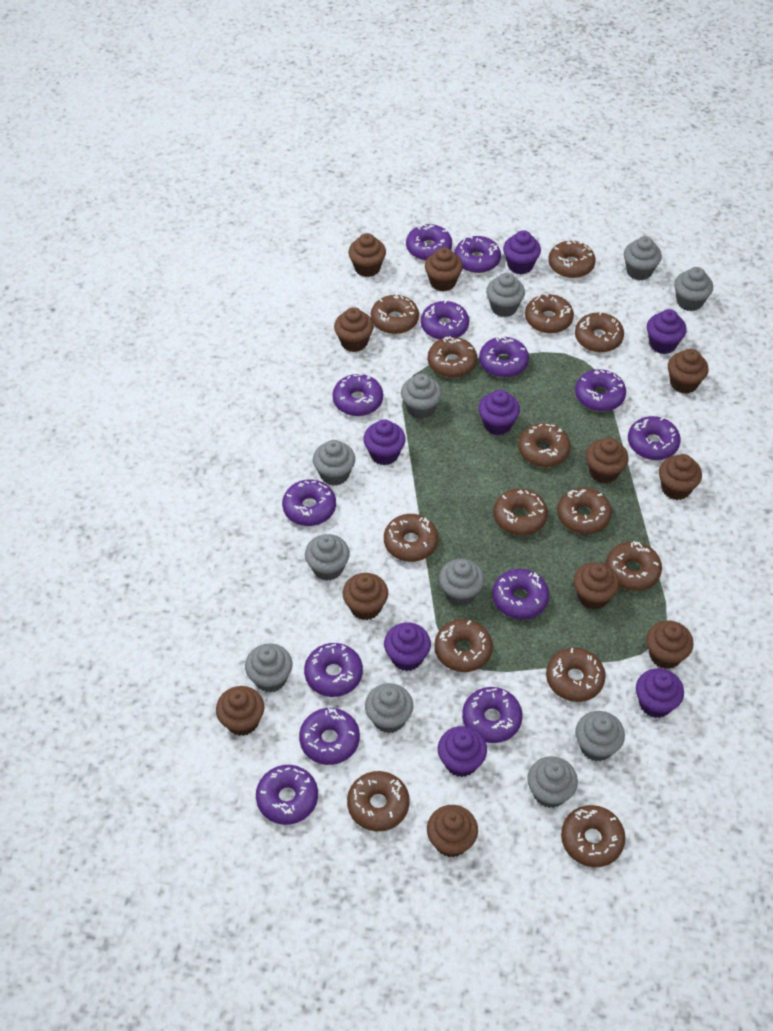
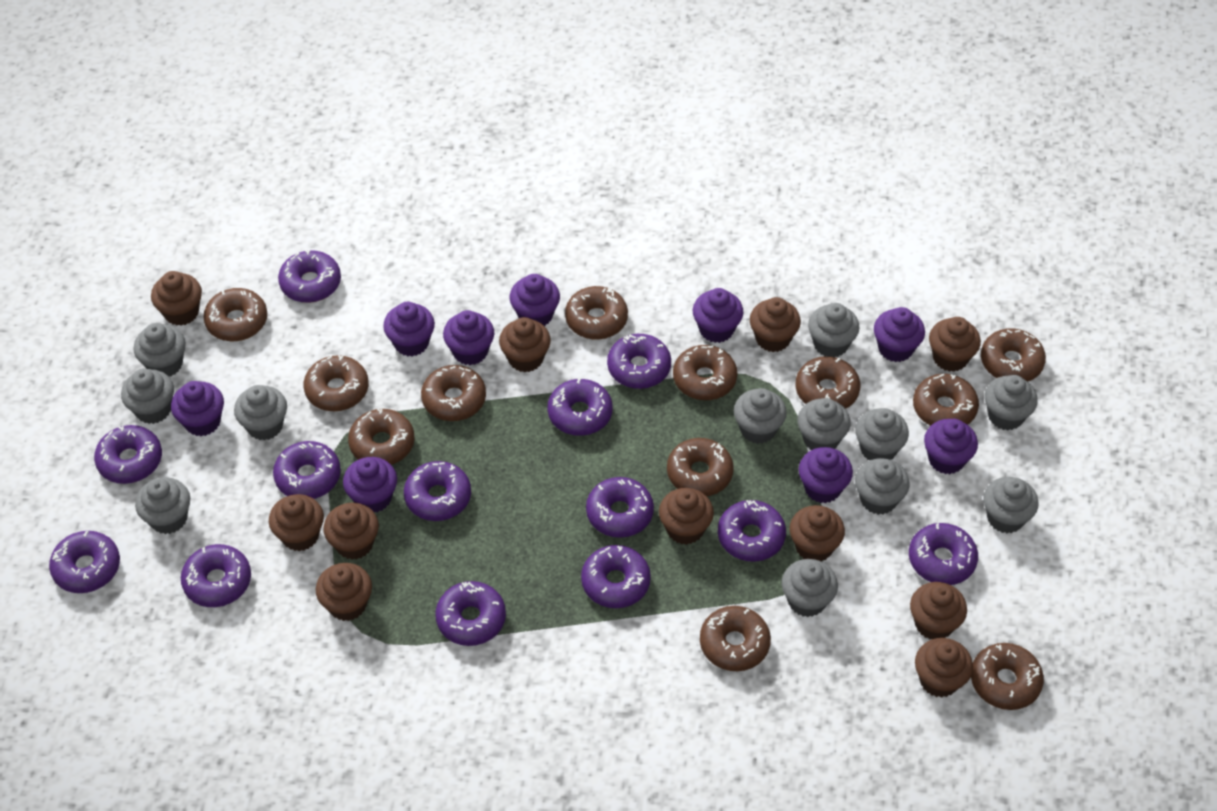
brown donut: [347,771,410,831] [371,295,419,334] [384,514,438,562] [428,336,477,378] [434,619,493,672] [493,489,548,535] [518,423,571,467] [525,294,574,333] [546,647,606,702] [548,241,596,278] [557,487,612,534] [561,805,625,867] [575,312,624,352] [606,541,662,591] = 14 -> [203,288,267,341] [303,355,369,411] [348,409,415,465] [421,365,486,421] [565,286,628,340] [667,438,734,496] [673,345,737,400] [700,606,771,671] [795,356,860,409] [913,374,979,426] [971,643,1044,710] [981,328,1046,382] = 12
grey cupcake: [245,643,293,693] [305,534,350,581] [313,440,355,486] [365,683,413,733] [401,374,442,419] [439,559,484,606] [486,273,525,317] [527,756,578,808] [575,711,625,761] [624,236,662,280] [674,267,713,311] = 11 -> [121,369,174,424] [134,323,186,377] [135,477,190,534] [234,385,287,440] [734,388,787,444] [782,559,838,617] [797,398,851,450] [808,303,859,357] [855,408,909,460] [855,458,910,515] [983,477,1039,533] [985,375,1038,430] = 12
purple cupcake: [363,419,406,465] [384,623,431,671] [438,726,487,777] [478,390,520,435] [503,230,541,274] [636,668,684,718] [647,309,687,354] = 7 -> [171,381,224,436] [343,457,397,512] [383,302,435,356] [443,310,494,365] [510,274,560,326] [693,288,743,343] [799,447,853,503] [874,307,925,362] [924,419,978,474] = 9

